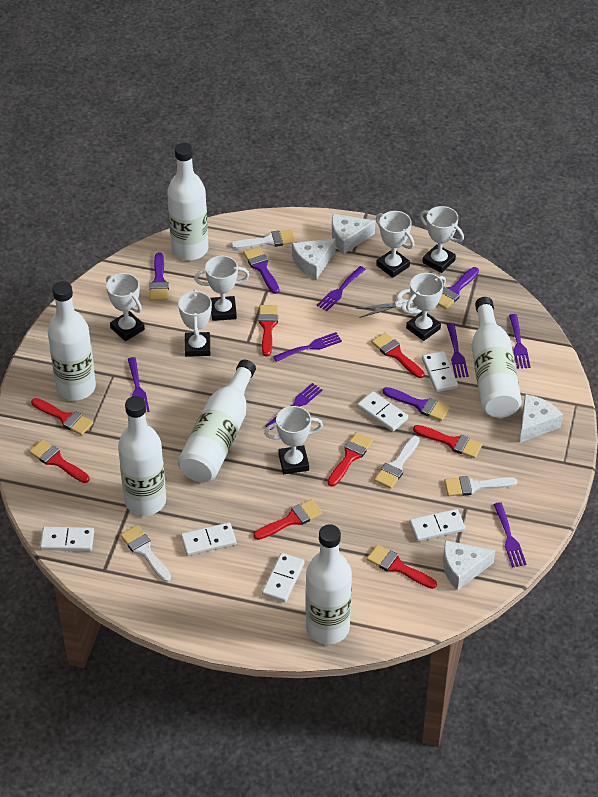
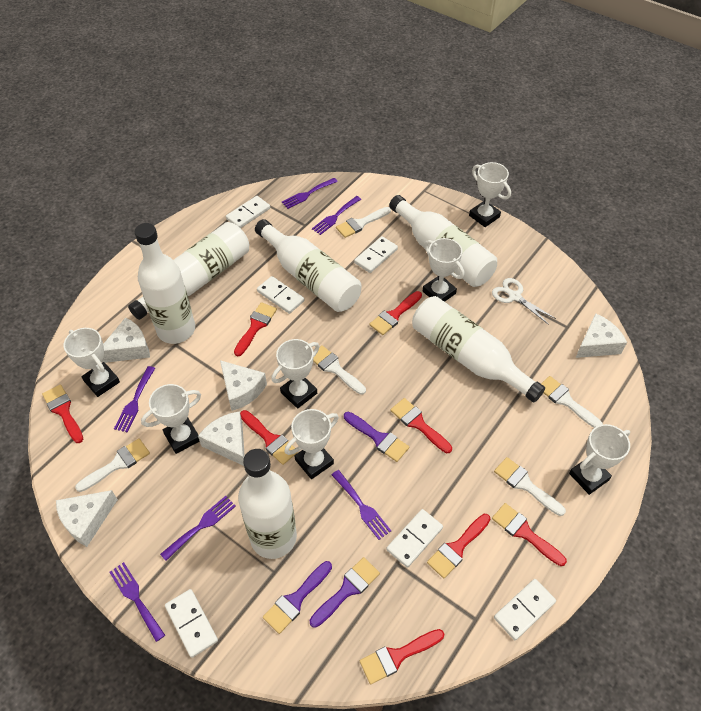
purple brush: [149,253,169,300] [243,247,280,294] [383,387,450,421] [437,267,479,309] = 4 -> [263,561,332,634] [310,557,380,628] [344,412,409,462] = 3
purple fork: [128,357,150,413] [266,383,323,430] [273,332,342,362] [317,266,366,311] [447,323,469,378] [493,502,527,567] [509,314,531,369] = 7 -> [109,562,165,642] [114,366,155,433] [160,496,236,561] [281,178,338,209] [312,196,361,235] [332,470,391,540] = 6
white brush: [120,525,171,582] [231,230,296,249] [374,436,420,489] [444,476,517,496] = 4 -> [75,438,150,492] [313,345,366,395] [336,207,391,238] [494,457,566,516] [541,376,603,428] = 5
white cheese: [292,238,336,280] [332,214,375,255] [443,540,495,591] [519,394,563,443] = 4 -> [56,490,118,547] [102,317,150,363] [198,411,245,466] [220,360,267,411] [576,313,627,358] = 5

